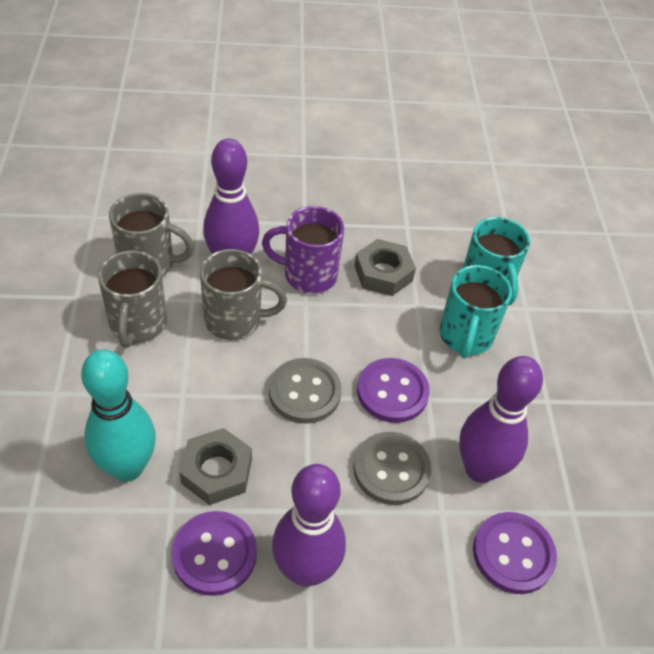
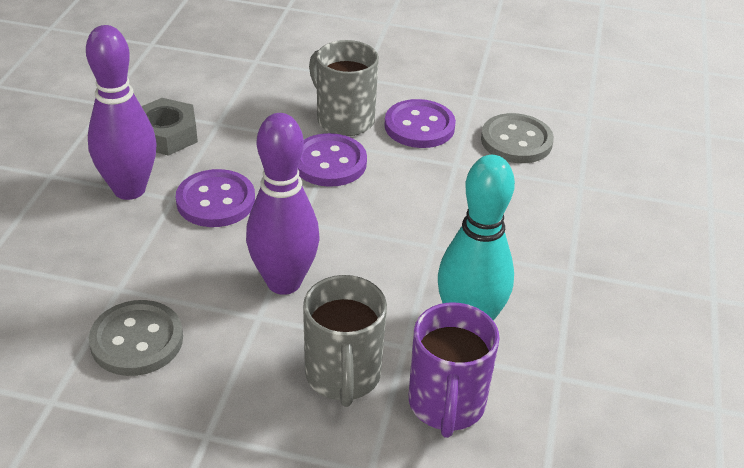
grey mug: [98,251,167,348] [109,193,194,276] [200,249,287,340] = 3 -> [303,275,387,407] [309,40,379,136] = 2
grey nut: [179,428,252,505] [354,239,416,296] = 2 -> [141,98,198,156] = 1
purple bowling pin: [203,138,259,255] [272,464,346,587] [459,356,543,483] = 3 -> [86,25,157,200] [246,113,320,295] = 2
turquoise mug: [440,265,512,359] [463,217,530,306] = 2 -> none = 0

